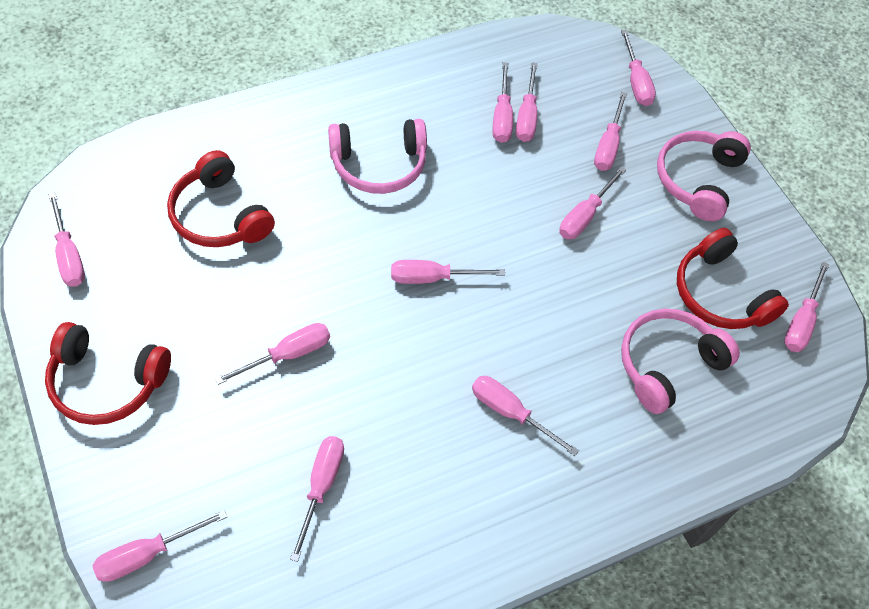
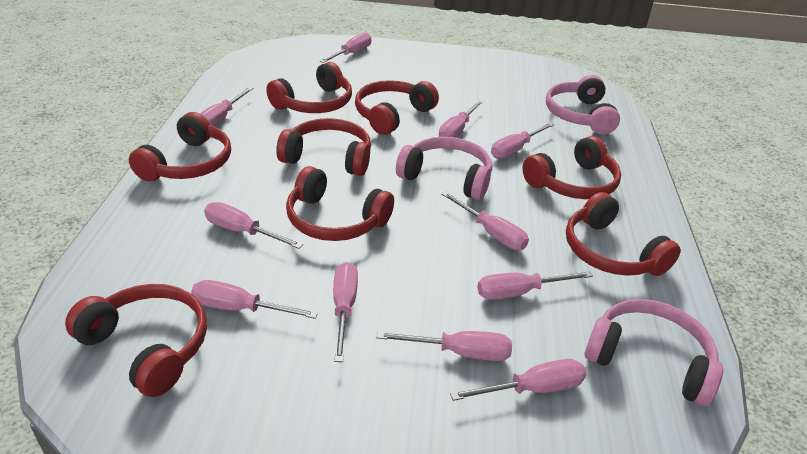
pink screwdriver: [49,193,85,287] [92,510,227,582] [215,323,330,385] [290,436,344,562] [391,260,505,284] [472,376,579,456] [493,62,513,143] [516,63,538,142] [559,167,626,239] [594,92,627,171] [621,30,656,106] [784,262,829,352] = 12 -> [191,280,318,319] [200,87,254,127] [204,202,303,249] [320,33,371,63] [333,262,358,362] [377,331,512,361] [439,100,484,138] [441,191,529,250] [450,359,586,401] [477,271,593,300] [491,122,555,159] = 11
red headphones: [45,322,171,425] [167,150,275,247] [677,228,789,329] = 3 -> [65,284,207,397] [129,112,231,181] [266,62,352,113] [276,118,371,176] [286,166,394,241] [355,80,439,135] [522,136,621,199] [566,192,681,276] = 8

